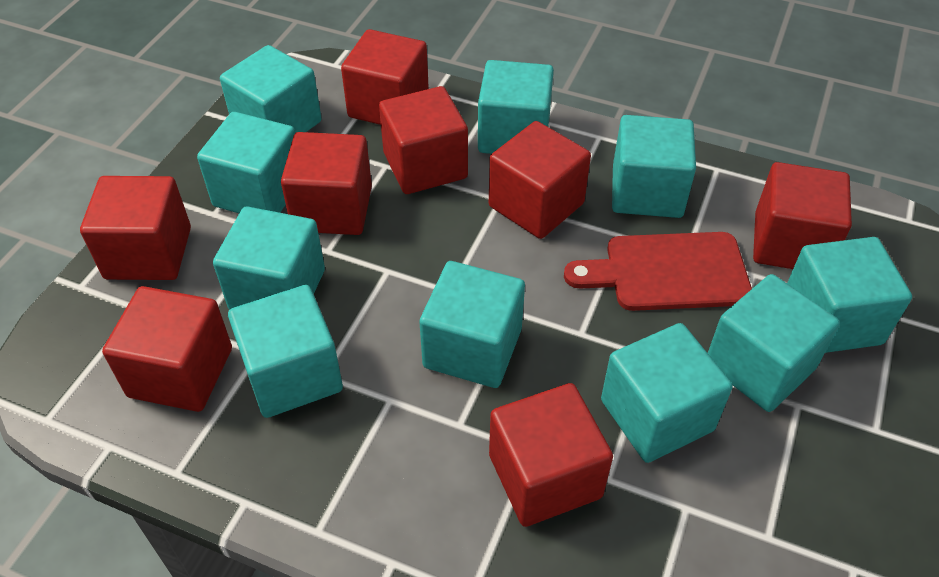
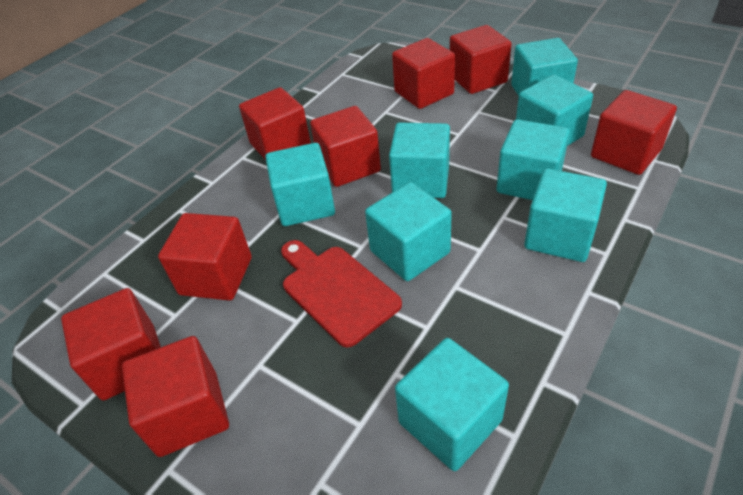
turquoise cube: [197,112,295,213] [213,207,325,310] [220,45,321,133] [228,285,343,418] [419,261,525,388] [478,60,554,154] [601,323,733,463] [612,115,696,218] [708,274,840,412] [787,237,912,353] = 10 -> [265,143,335,226] [365,182,452,281] [389,122,450,198] [395,338,509,471] [497,119,570,200] [511,38,578,96] [516,75,593,146] [524,169,607,262] = 8

